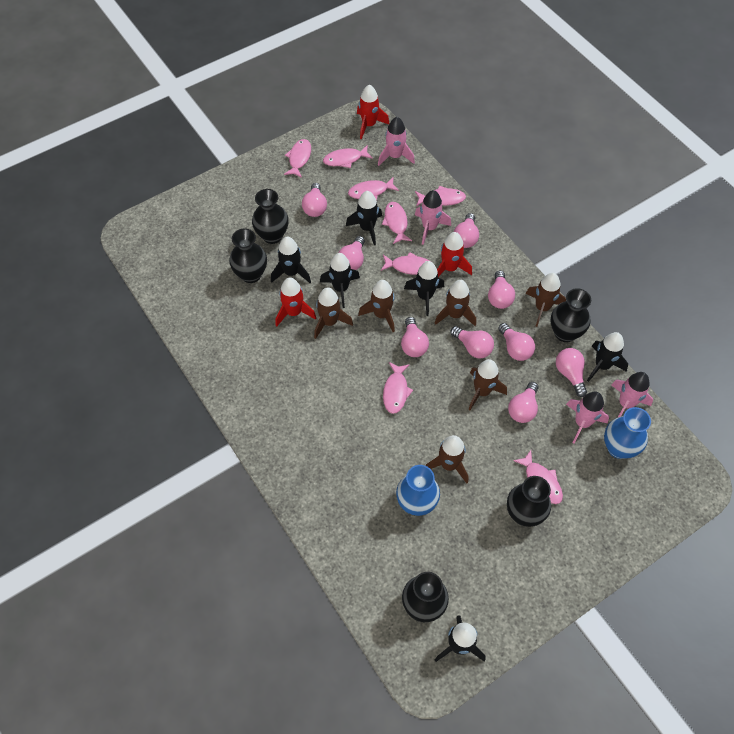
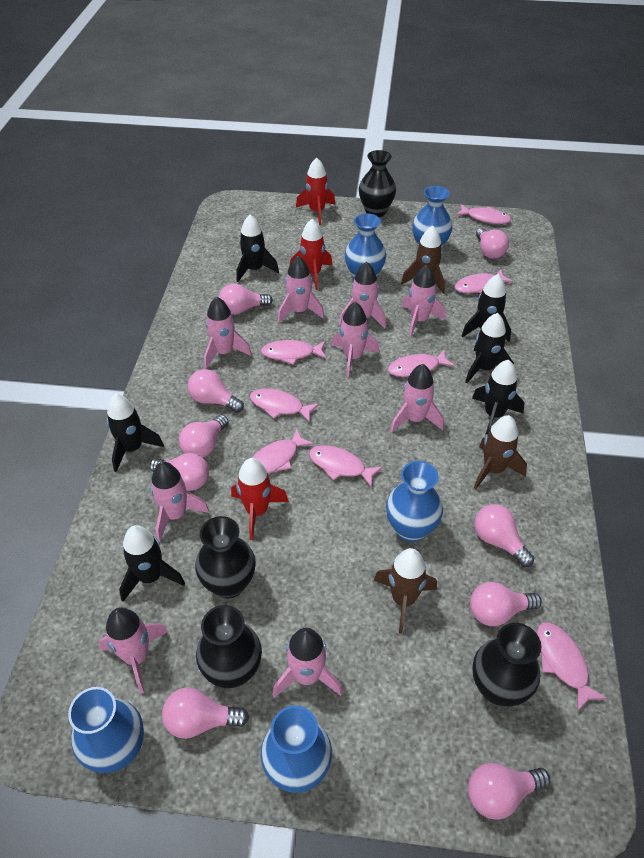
black vase: [229,228,267,283] [252,189,289,244] [402,572,449,622] [507,476,551,527] [550,288,591,342] = 5 -> [195,516,256,599] [196,605,262,688] [359,150,396,217] [473,623,541,707] = 4
blue vase: [396,465,440,516] [604,407,651,459] = 2 -> [68,687,144,773] [260,705,332,793] [345,213,386,279] [386,461,443,542] [412,186,452,247] = 5
brown rocket: [314,287,353,339] [358,280,395,332] [426,435,468,483] [435,280,476,326] [468,359,507,410] [526,273,566,327] = 6 -> [374,548,437,634] [401,226,445,294] [474,415,527,489] = 3
pink rocket: [378,117,415,166] [415,190,451,245] [566,392,609,444] [611,372,653,418] = 4 -> [99,607,168,694] [150,461,209,542] [204,297,252,369] [272,628,343,698] [278,256,325,322] [331,302,379,378] [339,262,386,329] [390,364,444,433] [402,264,446,337] = 9

